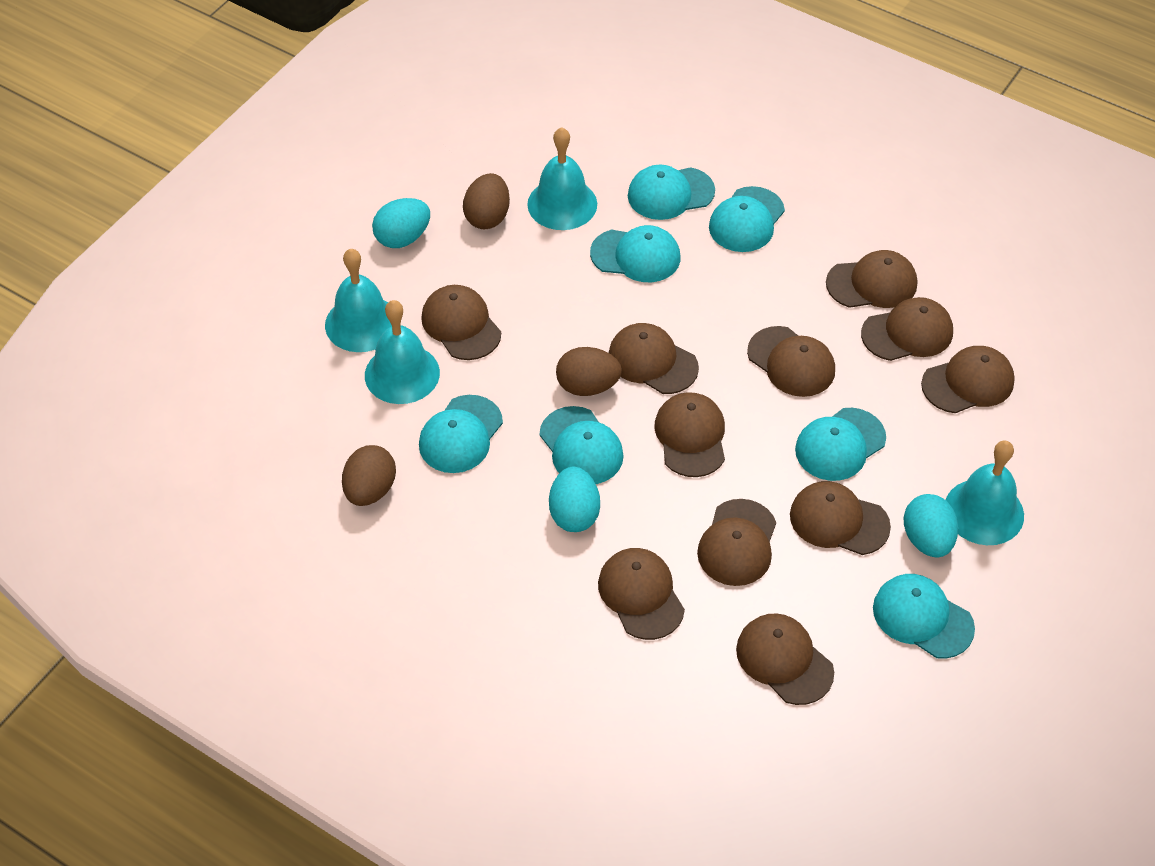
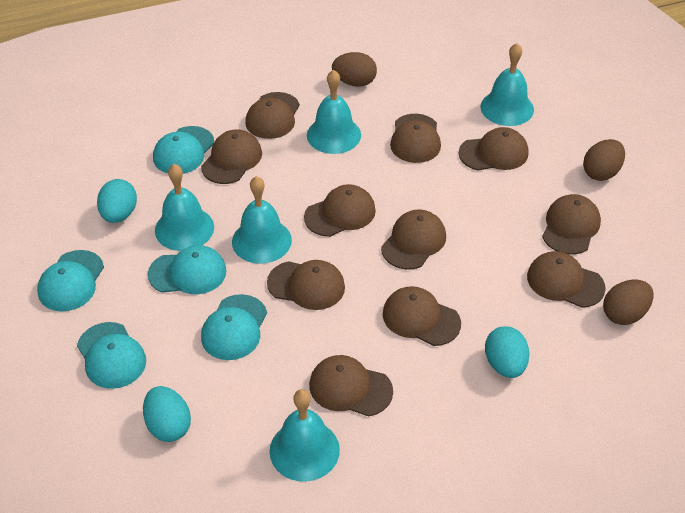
turquoise bell: [325,249,392,352] [365,300,440,404] [527,127,597,230] [946,441,1024,545] = 4 -> [155,164,214,251] [232,176,292,264] [270,389,340,482] [307,70,361,154] [481,43,534,126] = 5
turquoise cap: [419,395,503,473] [540,406,624,484] [590,225,680,282] [628,165,715,220] [709,186,785,252] [795,408,886,481] [873,574,975,659] = 7 -> [37,250,104,312] [77,322,146,389] [148,245,226,294] [153,126,214,174] [201,294,267,360] = 5

